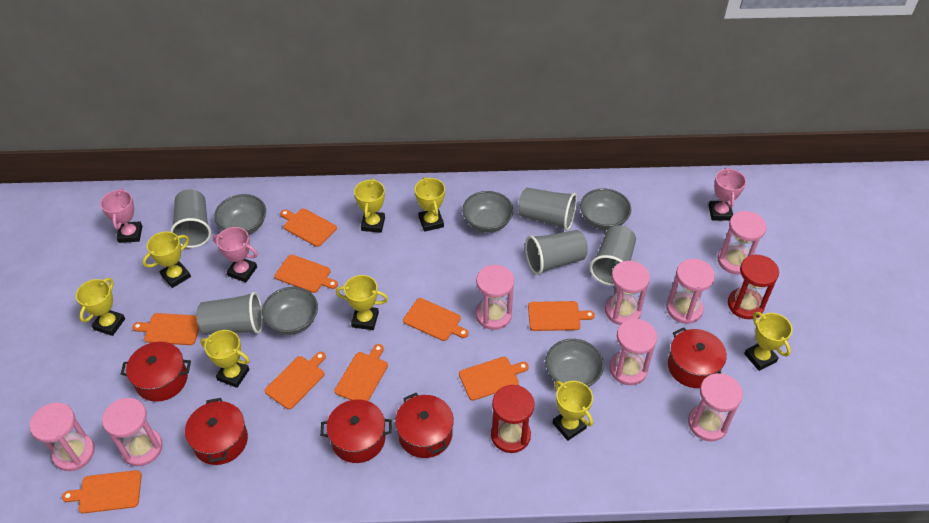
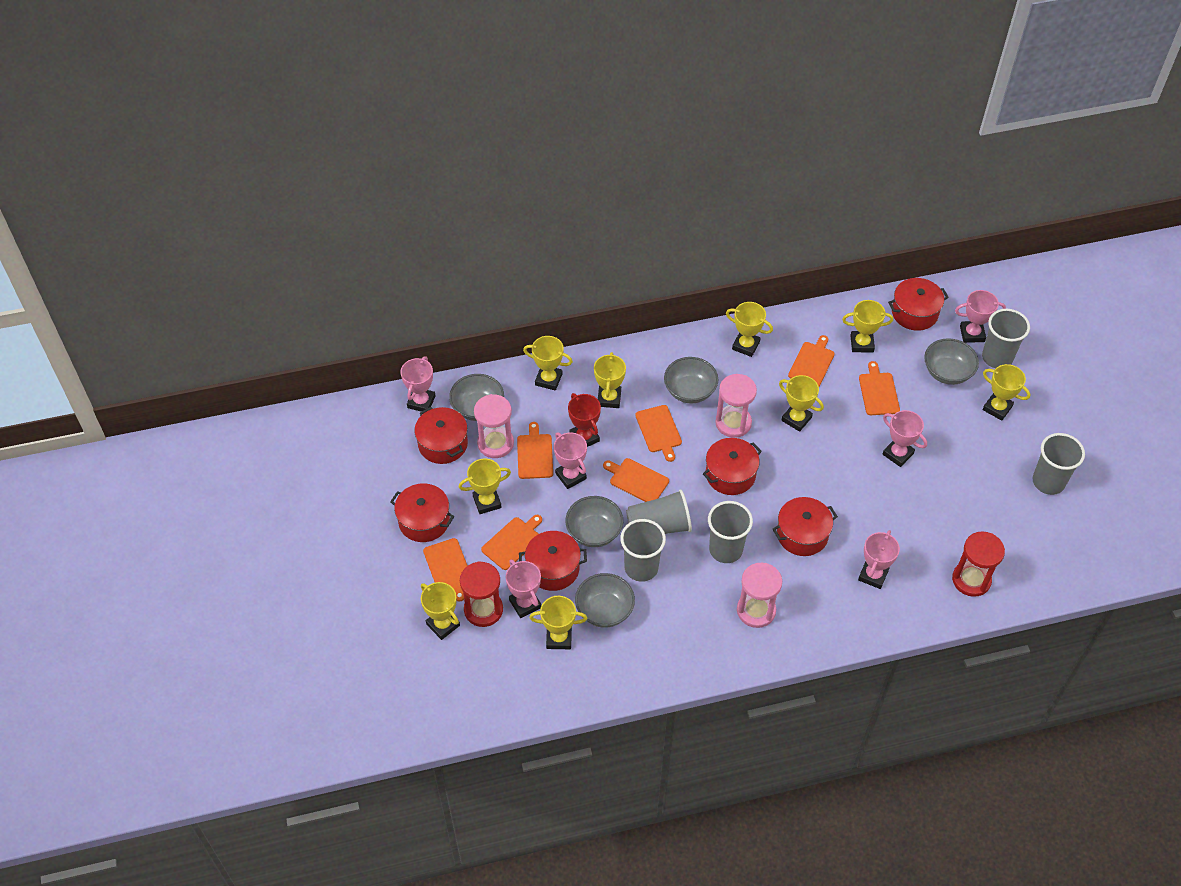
orange cutting board: [62,470,142,514] [132,313,199,345] [265,352,326,410] [275,255,338,293] [280,208,337,247] [334,344,388,401] [403,298,469,341] [459,357,529,401] [528,301,595,331] = 9 -> [423,538,468,601] [481,515,542,570] [517,422,553,479] [603,458,669,502] [635,405,682,462] [788,335,835,386] [859,361,900,415] = 7
pink hourglass: [29,402,95,471] [102,398,163,466] [476,265,514,330] [605,261,650,325] [610,319,657,385] [666,259,715,324] [688,373,743,441] [718,211,767,274] = 8 -> [474,394,514,458] [715,374,757,438] [737,563,782,628] = 3
pink trophy: [100,189,142,243] [213,227,258,282] [709,167,746,221] = 3 -> [400,356,435,412] [506,559,541,618] [554,433,587,489] [858,530,900,589] [883,410,927,467] [955,290,1006,343] = 6
red pot: [121,342,191,402] [185,398,248,465] [320,399,392,463] [395,393,454,458] [668,327,727,388] = 5 -> [390,483,454,542] [414,407,468,464] [519,531,587,591] [703,438,762,495] [772,497,838,556] [888,278,949,331] = 6
red trophy: none = 0 -> [568,393,601,447] = 1
yellow trophy: [76,278,125,336] [143,231,191,288] [200,330,250,388] [336,275,388,330] [354,178,385,233] [415,177,445,232] [553,381,593,441] [744,312,792,371] = 8 -> [421,582,460,640] [459,459,511,514] [523,336,573,391] [529,596,587,649] [594,352,626,408] [726,302,773,357] [779,375,824,432] [842,300,893,352] [983,364,1031,421] = 9

